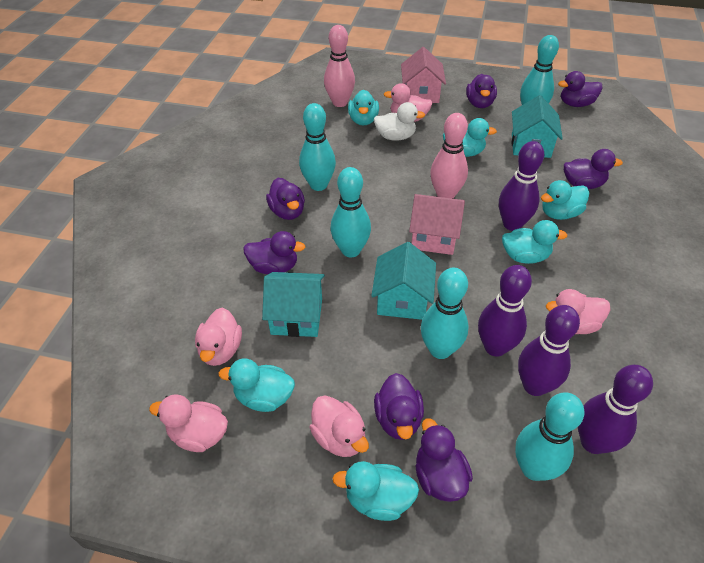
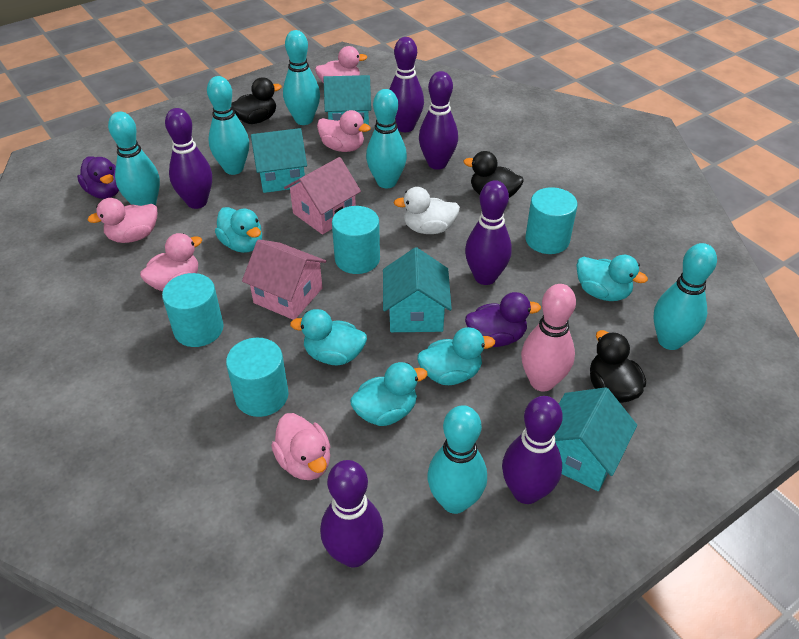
black duck: none = 0 -> [231,77,282,124] [463,151,524,198] [590,330,646,403] = 3
pink bowling pin: [324,25,355,107] [430,113,468,199] = 2 -> [521,284,576,392] = 1
purple bowling pin: [478,265,532,357] [499,141,544,231] [518,305,580,396] [578,365,653,454] = 4 -> [165,108,212,209] [320,460,384,568] [389,37,424,132] [419,71,458,170] [465,180,512,285] [502,396,563,504] = 6
purple duck: [243,231,305,274] [266,178,305,220] [374,373,424,440] [415,418,473,502] [466,74,497,108] [558,71,603,107] [564,149,623,189] = 7 -> [77,157,119,199] [465,292,541,347] = 2
turquoise bowling pin: [299,103,336,191] [330,167,371,257] [421,268,469,359] [515,392,584,481] [520,35,559,105] = 5 -> [108,112,160,206] [207,76,249,175] [283,30,320,125] [366,89,407,188] [427,405,487,514] [654,243,717,350] = 6
turquoise cylinder: none = 0 -> [162,273,224,347] [226,337,289,417] [332,206,380,274] [525,187,578,254] = 4
turquoise duck: [219,358,295,412] [332,461,419,521] [348,90,379,126] [443,118,497,157] [502,220,567,264] [541,180,589,220] = 6 -> [215,207,262,253] [290,309,367,365] [350,362,428,426] [417,327,495,385] [576,255,648,301] = 5
turquoise house: [262,272,325,337] [371,242,436,320] [512,95,563,158] = 3 -> [251,128,307,193] [323,75,371,125] [383,247,452,332] [554,387,637,491] = 4

